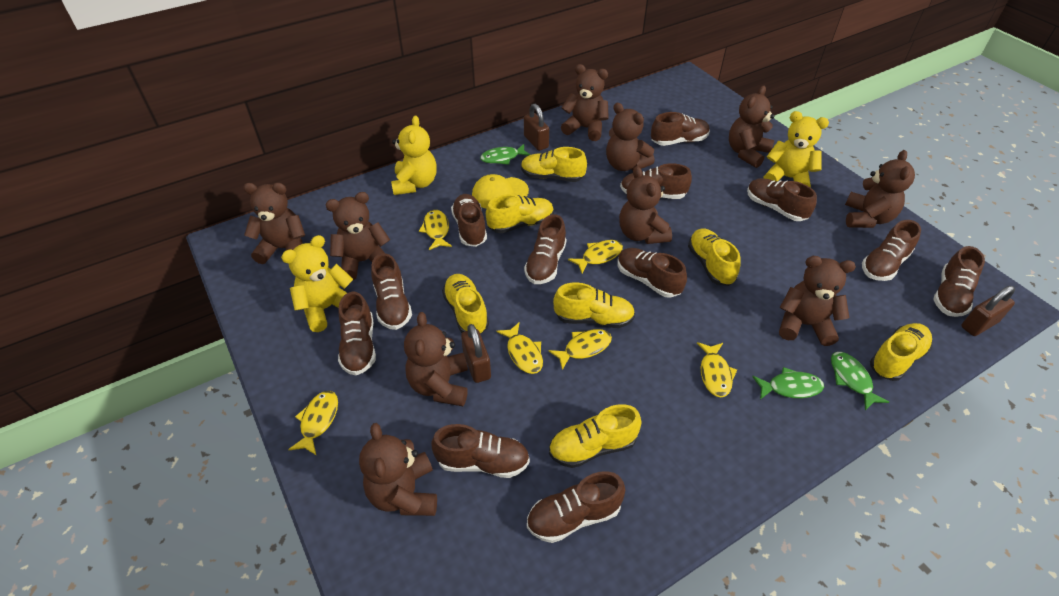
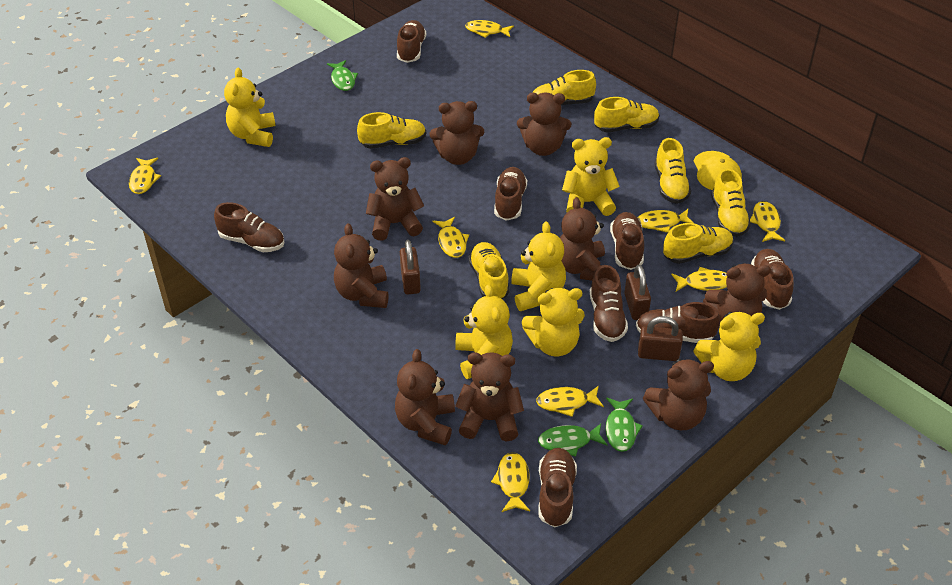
brown shoe: [338,292,376,375] [371,253,412,330] [431,424,530,478] [451,194,487,247] [524,214,566,284] [527,471,625,543] [618,248,687,298] [620,163,692,199] [651,112,710,146] [747,178,817,221] [862,220,921,281] [933,246,985,317] = 12 -> [214,202,285,252] [397,20,426,63] [494,167,527,221] [538,448,577,527] [590,265,628,342] [610,212,644,270] [636,302,720,343] [751,249,794,310] = 8
brown teddy bear: [243,183,305,264] [325,192,390,281] [359,423,437,516] [404,312,468,406] [561,64,609,141] [606,103,655,171] [619,166,672,244] [729,86,774,168] [779,256,856,346] [845,150,915,228] = 10 -> [334,223,388,308] [366,157,424,241] [395,349,455,445] [430,101,484,165] [455,352,524,442] [517,93,571,156] [560,197,605,281] [643,359,714,430] [703,264,771,322] = 9
yellow fish: [288,391,338,455] [419,210,452,250] [496,322,543,374] [548,329,612,370] [568,240,623,273] [697,342,737,397] = 6 -> [129,158,161,194] [433,217,469,258] [465,20,514,38] [491,452,530,512] [536,386,604,417] [638,209,694,233] [671,267,727,291] [750,201,785,242] = 8
yellow teddy bear: [281,235,353,332] [391,116,437,195] [764,111,829,188] = 3 -> [224,68,276,147] [455,284,513,379] [511,221,566,311] [522,288,585,357] [562,137,620,216] [693,312,765,381] = 6

